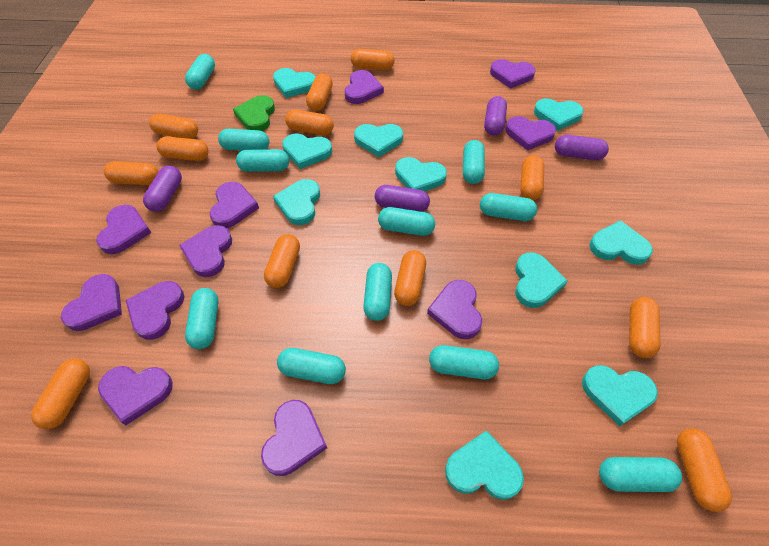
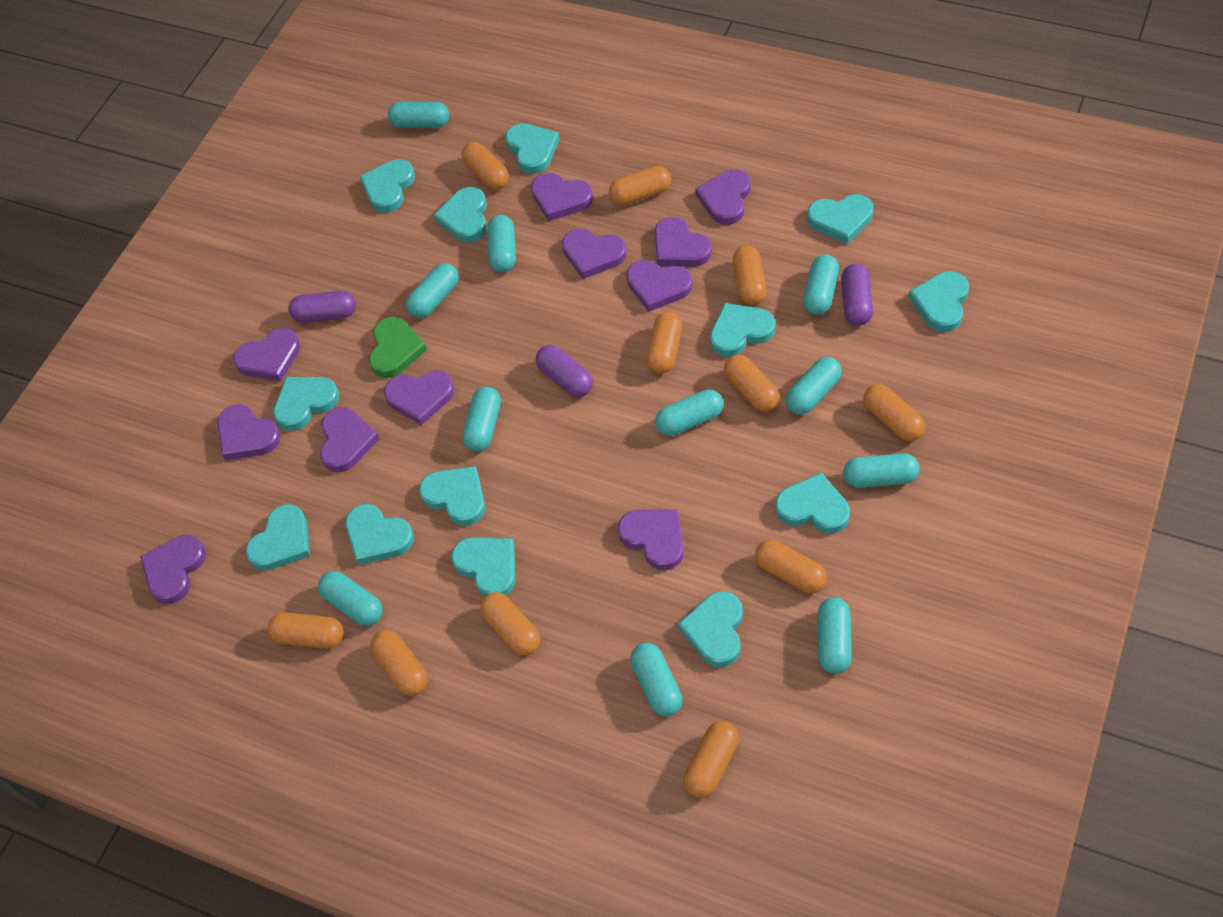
orange capsule: [31,359,90,429] [104,161,159,185] [149,114,198,139] [157,136,209,161] [264,234,300,288] [285,110,334,135] [306,73,333,111] [351,49,395,70] [394,250,426,306] [520,155,544,200] [629,297,660,358] [677,428,732,512] = 12 -> [267,612,344,648] [370,630,428,696] [462,142,509,190] [480,592,540,655] [609,166,671,206] [646,311,682,374] [683,721,739,798] [724,354,780,412] [733,245,766,305] [755,540,827,593] [863,384,925,441] = 11
purple capsule: [143,166,182,212] [375,185,430,212] [484,96,507,136] [555,135,609,160] = 4 -> [288,291,356,323] [536,345,593,397] [841,264,873,326] = 3
turquoise heart: [273,68,316,98] [273,179,320,225] [282,134,332,169] [354,124,403,157] [395,157,447,191] [445,430,524,500] [515,252,568,308] [534,98,584,131] [582,365,658,426] [589,220,653,265] = 10 -> [246,504,310,571] [273,377,339,431] [345,504,414,565] [360,159,415,213] [419,466,485,526] [434,187,487,242] [451,537,515,597] [505,123,560,174] [678,591,743,667] [710,303,775,357] [775,472,850,533] [807,194,873,244] [908,271,969,332] = 13

